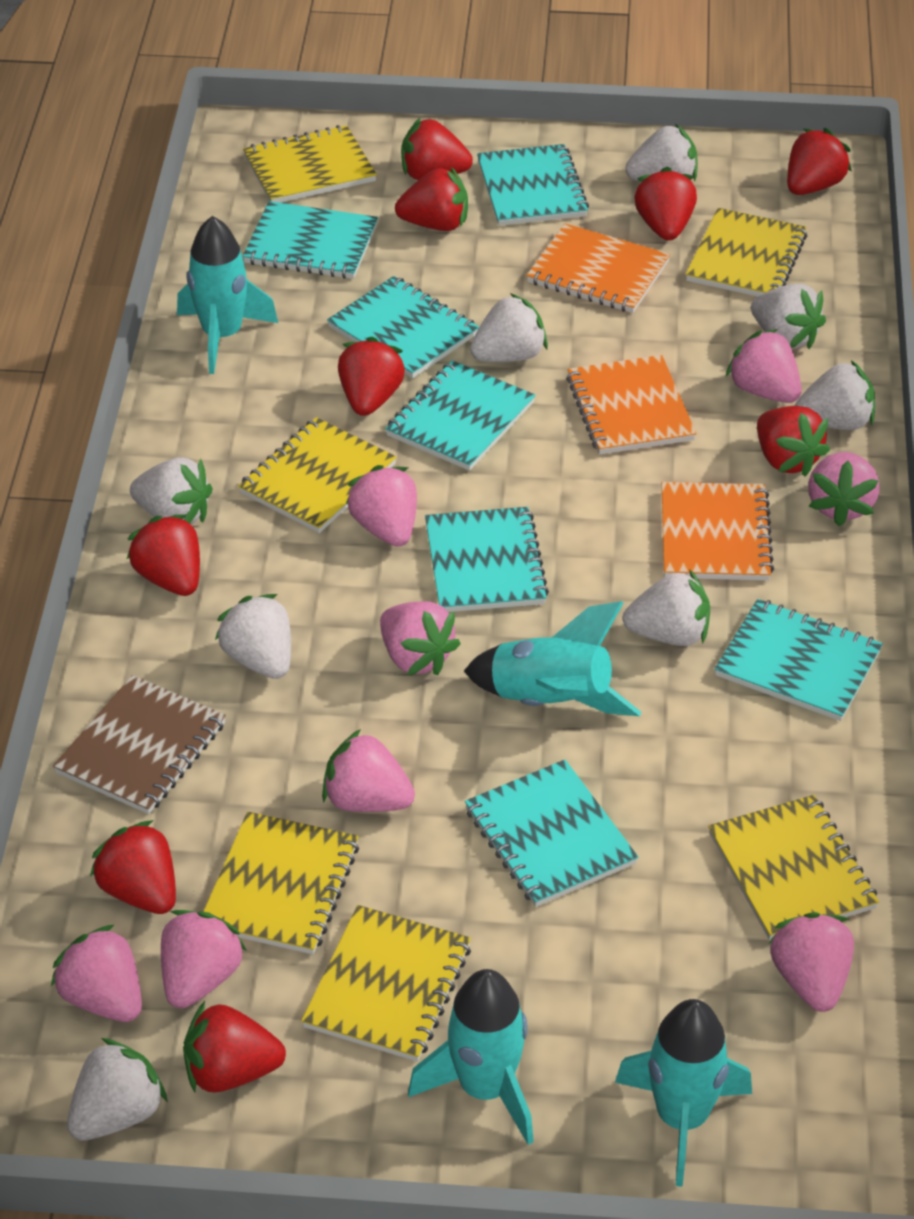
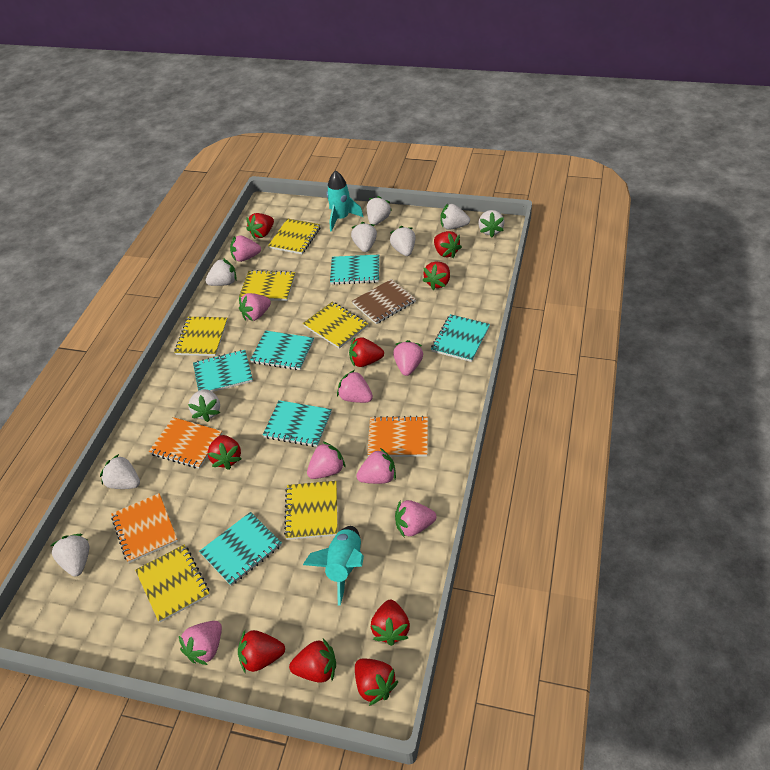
turquoise notebook: [243,201,378,279] [327,276,479,378] [385,360,536,471] [425,507,549,612] [465,760,638,907] [477,144,589,226] [715,599,883,721] = 7 -> [193,350,253,392] [199,512,282,586] [250,331,314,370] [263,400,332,447] [330,254,379,285] [431,314,490,362] = 6
turquoise rocket: [177,216,278,374] [408,969,534,1145] [464,601,641,716] [615,999,752,1187] = 4 -> [303,526,364,606] [327,170,363,232] = 2
white strawberry: [67,1038,168,1141] [130,457,213,525] [215,594,291,679] [470,293,548,362] [623,569,710,646] [626,124,698,182] [751,284,826,349] [795,360,875,430] = 8 -> [50,534,89,577] [100,454,140,489] [188,389,220,422] [205,258,237,286] [351,222,377,252] [367,196,392,225] [390,226,416,256] [440,203,470,230] [478,210,504,237] = 9

